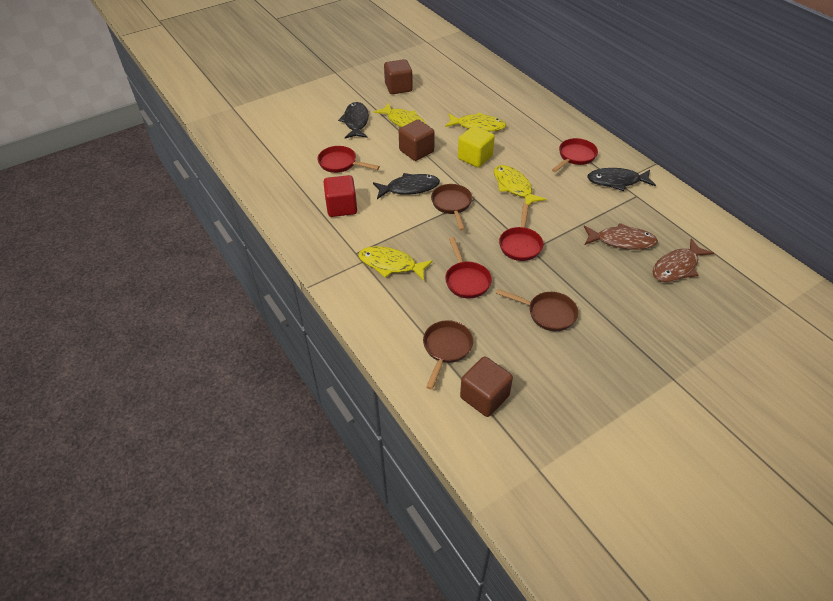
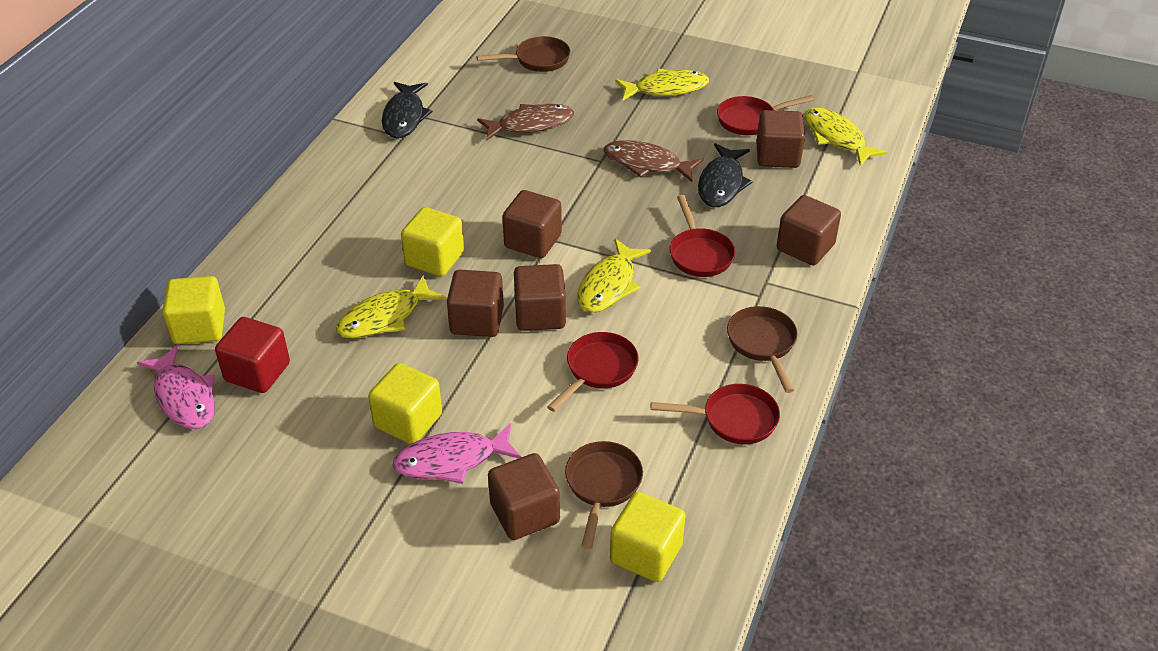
black fish: [338,102,369,138] [373,173,440,199] [587,168,656,191] = 3 -> [382,82,432,138] [698,143,753,207] = 2
brown cube: [384,59,413,94] [399,120,435,161] [460,357,513,417] = 3 -> [447,270,504,337] [488,453,560,540] [503,190,562,258] [514,264,566,331] [756,110,805,168] [777,195,841,265] = 6
pink fish: none = 0 -> [137,345,215,429] [392,423,521,484] = 2
yellow cube: [458,126,495,167] = 1 -> [162,276,225,344] [368,363,442,444] [401,207,464,277] [610,492,686,582] = 4

